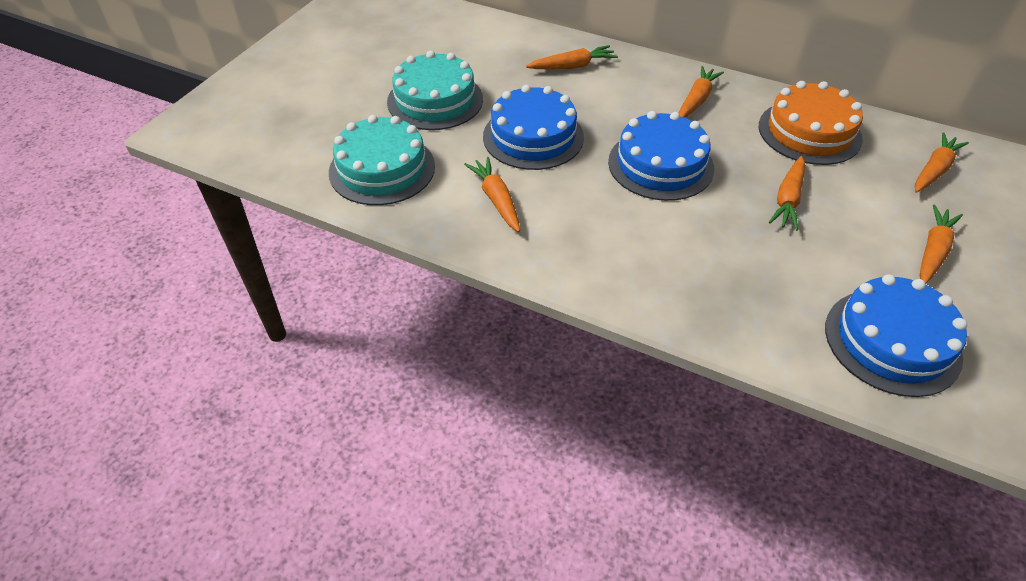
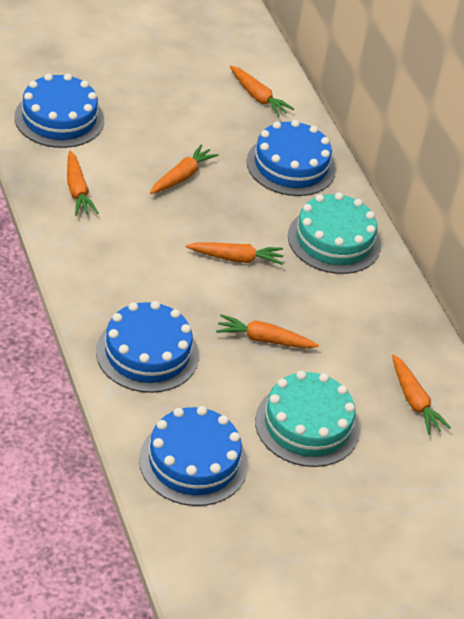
blue cake: [483,85,584,170] [608,111,714,201] [825,274,967,397] = 3 -> [14,73,104,148] [96,301,199,393] [139,406,248,506] [247,120,336,196] = 4
orange cake: [759,81,863,165] = 1 -> none = 0

